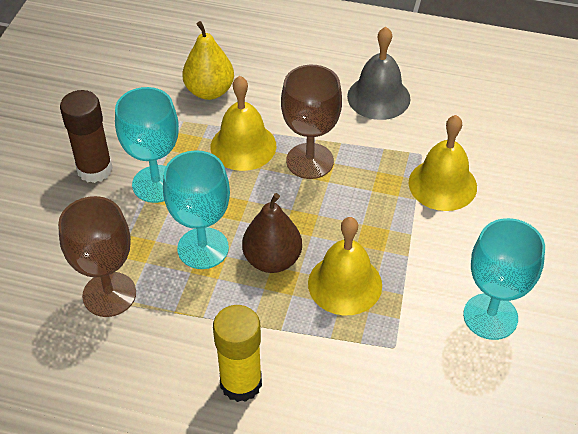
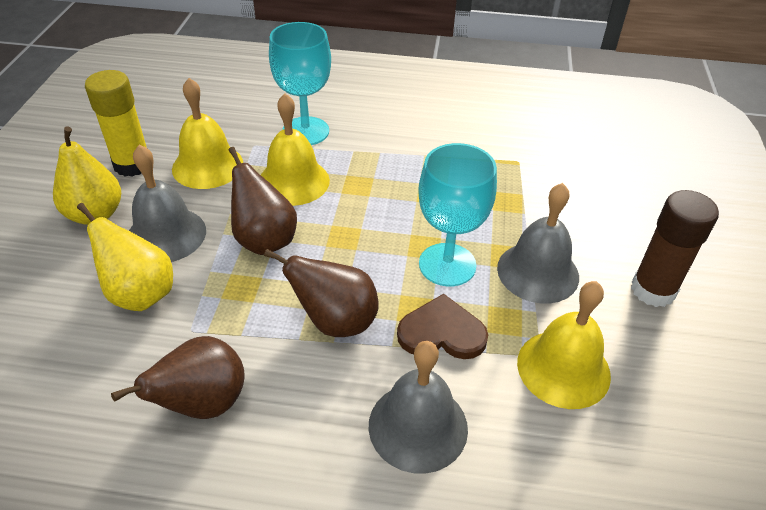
brown goblet: [58,196,136,317] [281,65,342,179] = 2 -> none = 0
brown heart: none = 0 -> [397,294,488,359] = 1
brown pear: [242,193,302,273] = 1 -> [111,336,245,419] [228,147,297,255] [264,249,378,337] = 3
grey bell: [347,27,410,120] = 1 -> [129,145,206,262] [369,341,468,474] [497,183,579,304] = 3
turquoise goblet: [115,87,179,203] [163,150,230,269] [463,218,545,340] = 3 -> [269,22,331,145] [418,143,497,287] = 2
yellow pear: [182,21,234,100] = 1 -> [53,127,121,225] [77,203,173,311] = 2

